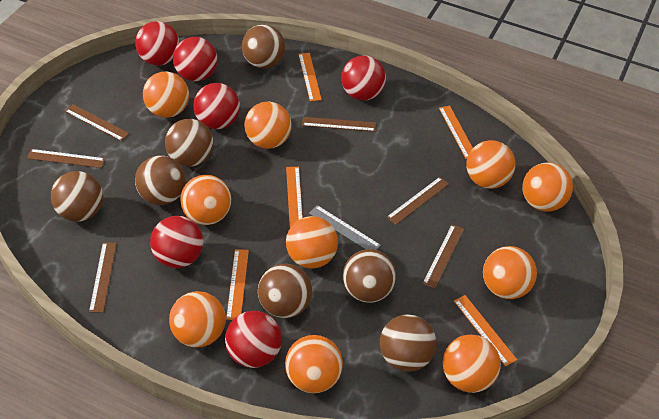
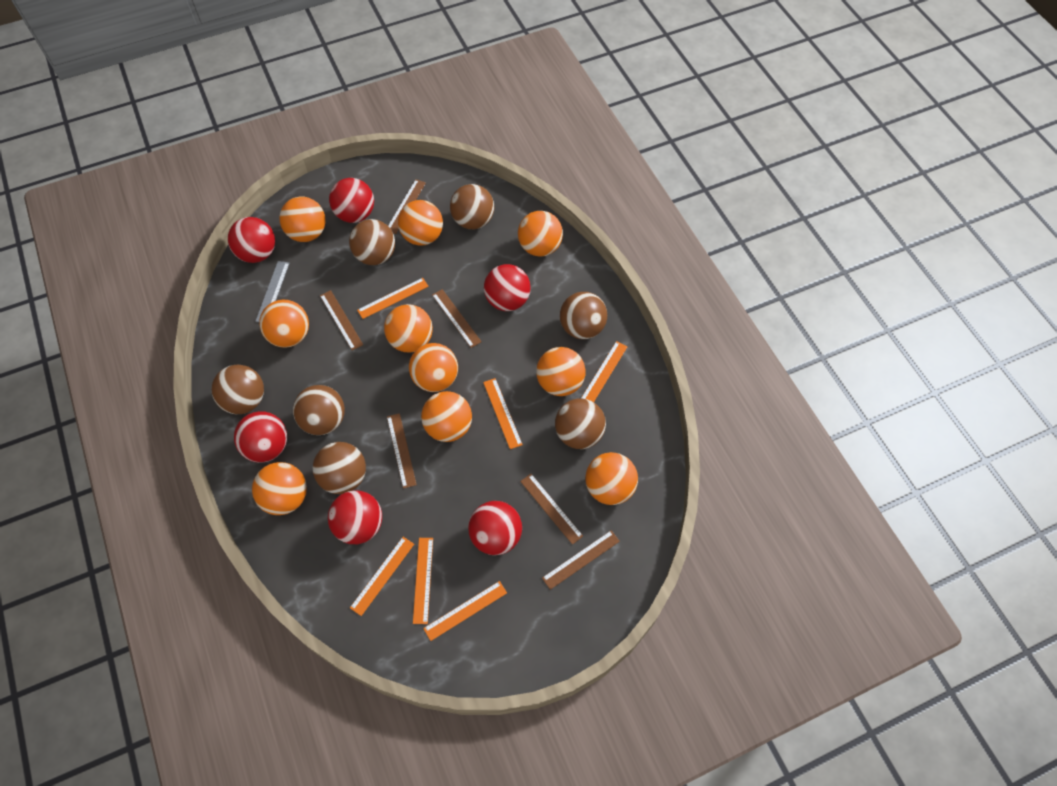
orange ruler: [226,249,249,320] [286,167,303,227] [298,53,322,101] [439,106,473,159] [454,295,517,366] = 5 -> [350,537,414,616] [357,278,429,319] [413,538,433,624] [423,581,507,641] [483,378,523,449] [581,341,628,402] = 6

